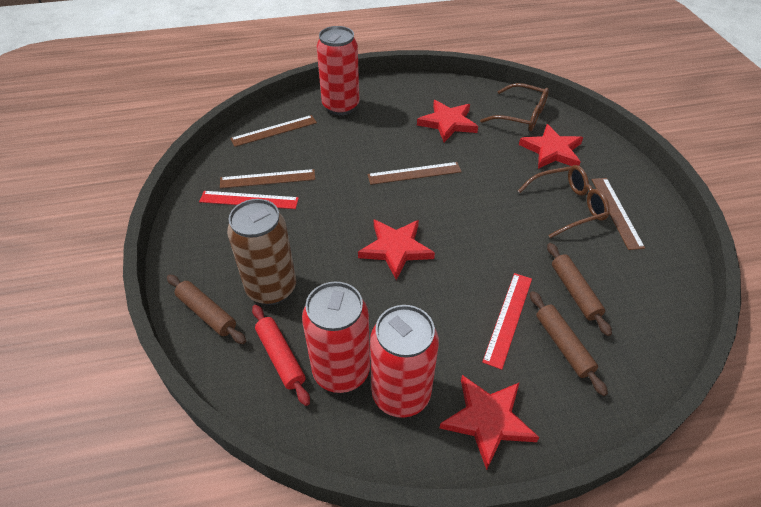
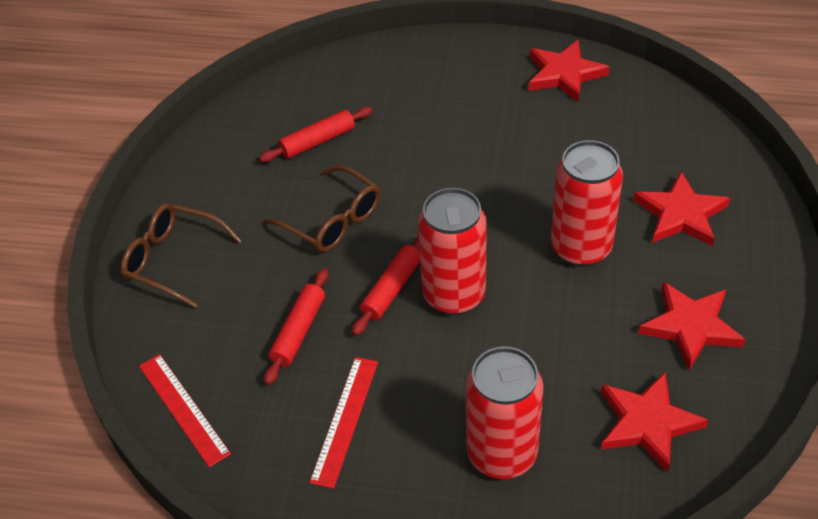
brown can: [227,199,296,305] = 1 -> none = 0
brown rolling pin: [167,275,246,344] [530,291,608,396] [547,243,612,336] = 3 -> none = 0
brown ruler: [220,169,315,188] [230,115,317,147] [367,162,462,185] [592,178,645,250] = 4 -> none = 0
red rolling pin: [252,305,310,406] = 1 -> [259,107,373,162] [264,268,328,385] [352,235,420,336] = 3

